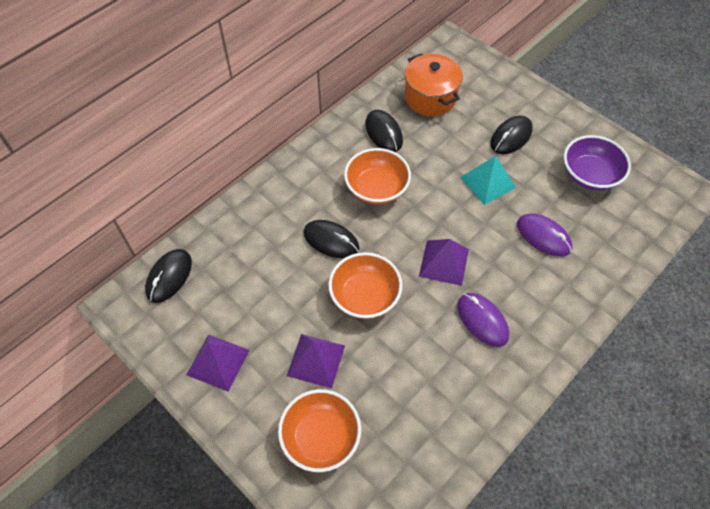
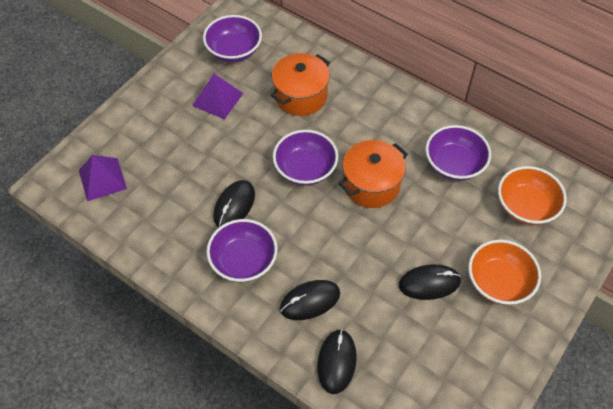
orange bowl: [278,389,361,472] [328,252,402,319] [344,148,411,204] = 3 -> [468,239,541,305] [498,166,567,225] = 2
orange pot: [405,53,463,116] = 1 -> [270,53,330,116] [338,140,408,208] = 2
purple bowl: [564,135,631,191] = 1 -> [203,15,262,62] [206,219,278,282] [273,130,338,186] [425,125,491,181] = 4
purple mouse: [457,293,509,347] [517,213,572,257] = 2 -> none = 0
purple pyramid: [186,334,249,392] [287,334,345,388] [419,239,469,286] = 3 -> [79,155,127,201] [192,73,243,120] = 2
turquoise pyramid: [460,156,516,205] = 1 -> none = 0

